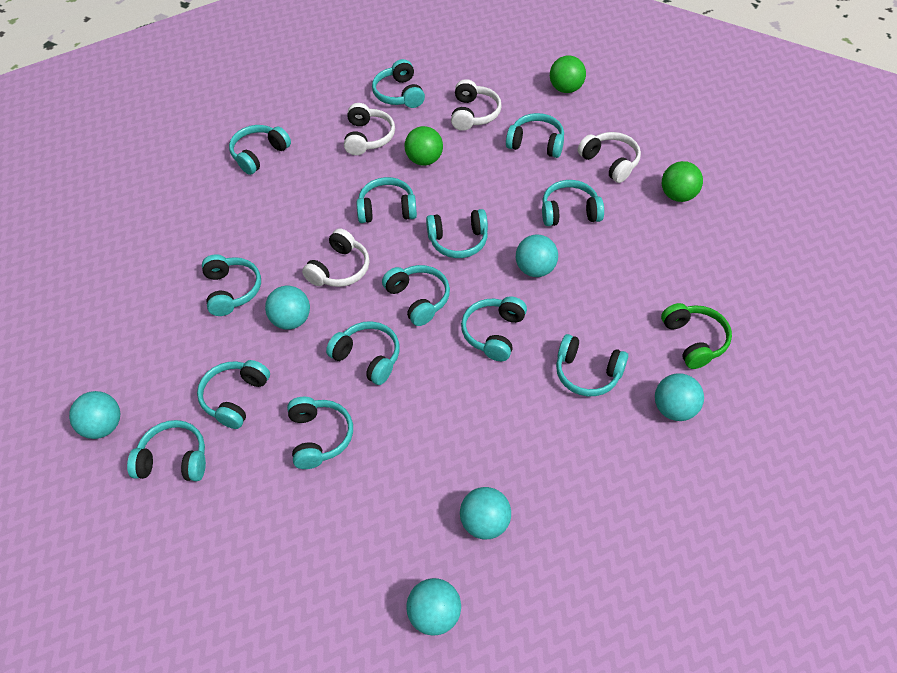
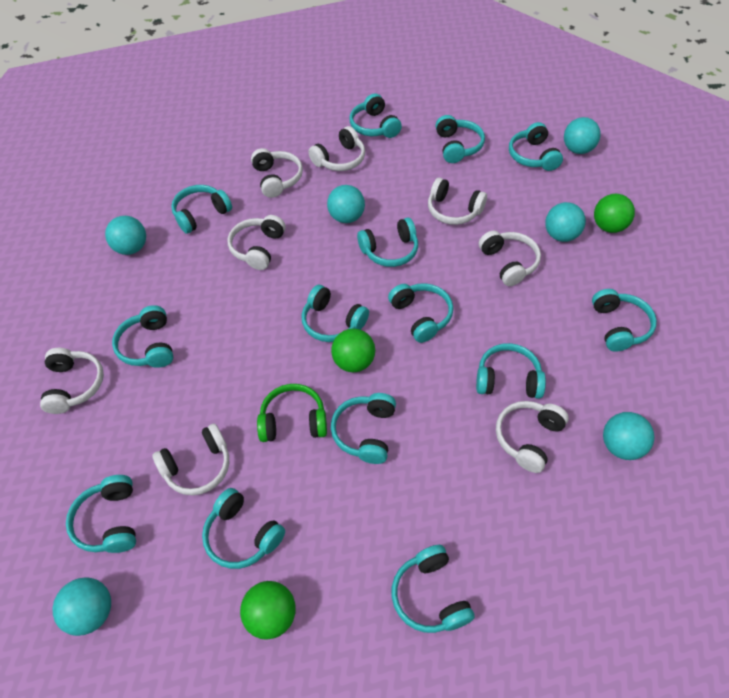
white headphones: [302,228,370,287] [344,103,395,155] [451,79,502,131] [578,132,641,183] = 4 -> [40,348,104,414] [152,424,229,496] [228,215,286,270] [251,148,303,198] [308,126,365,171] [428,178,487,225] [479,231,541,286] [496,401,569,473] = 8

